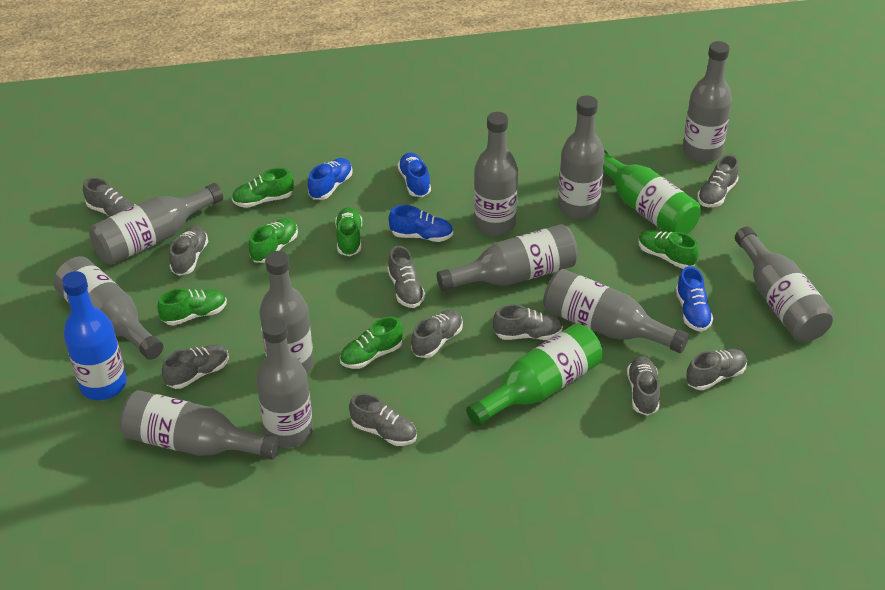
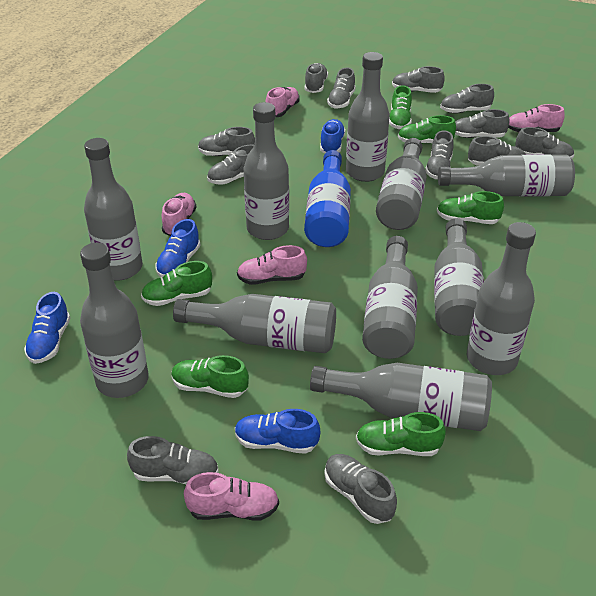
green bottle: [466,324,602,426] [603,150,701,234] = 2 -> none = 0
grey shoe: [83,178,135,217] [162,344,229,389] [169,226,208,276] [349,393,417,446] [388,246,425,308] [411,309,463,358] [493,305,563,340] [627,356,660,416] [686,349,747,390] [697,155,739,207] = 10 -> [127,436,219,484] [198,127,255,156] [207,145,254,185] [305,63,328,93] [324,454,397,524] [327,68,356,109] [392,66,445,93] [425,130,454,179] [440,84,494,113] [455,109,510,138] [468,136,526,165] [515,127,574,159] = 12
pink shoe: none = 0 -> [162,193,196,236] [184,472,279,521] [237,245,307,285] [266,87,300,117] [508,104,565,132] = 5

